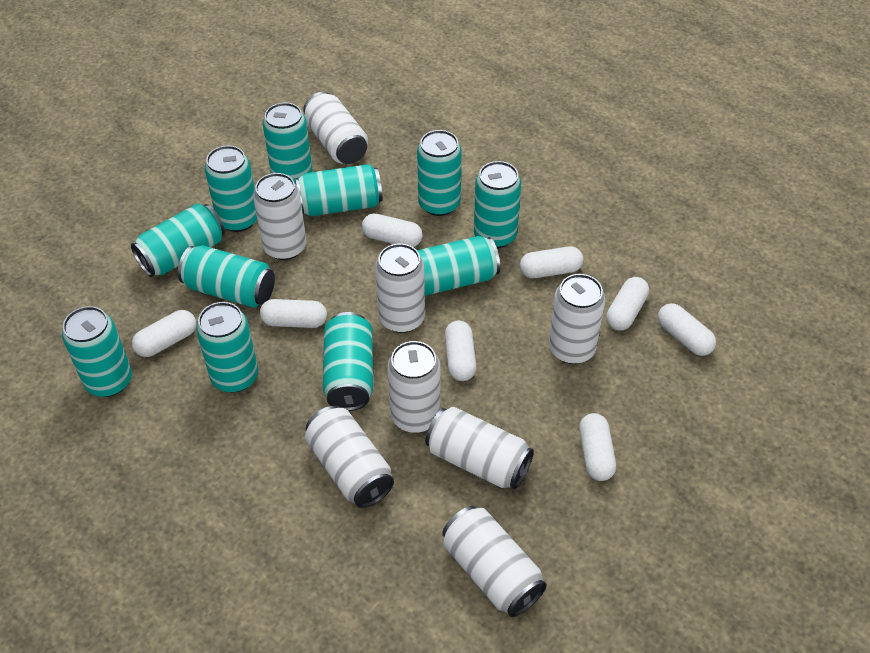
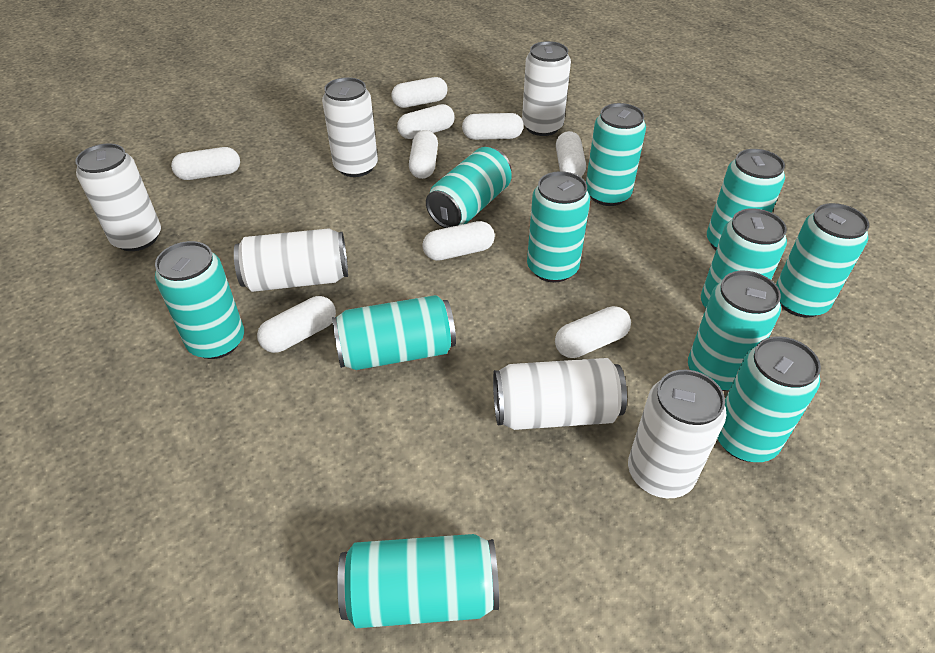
white can: [253,173,307,260] [303,92,368,164] [305,406,394,508] [375,244,425,333] [387,341,440,433] [425,407,534,489] [442,506,547,617] [549,274,605,364] = 8 -> [75,144,161,251] [234,228,348,292] [322,77,378,177] [493,358,627,430] [522,41,571,136] [628,370,726,498] = 6
white capsule: [132,310,196,357] [260,299,327,328] [362,214,423,247] [445,320,476,381] [520,247,583,278] [579,413,616,481] [606,277,649,331] [658,303,716,356] = 8 -> [171,147,240,180] [257,296,336,353] [391,77,448,108] [397,104,455,139] [409,130,438,179] [422,221,495,261] [462,113,524,140] [555,306,631,358] [556,131,586,177] = 9

